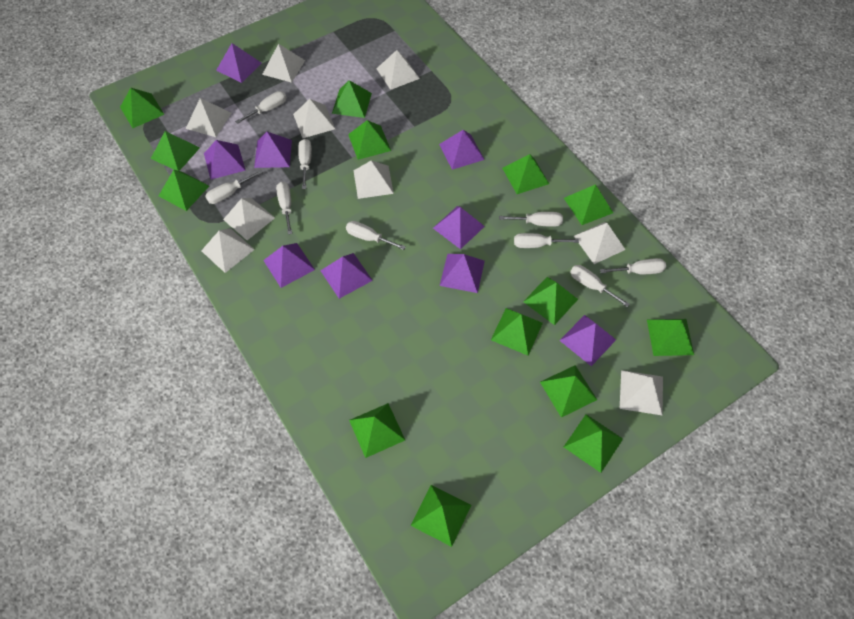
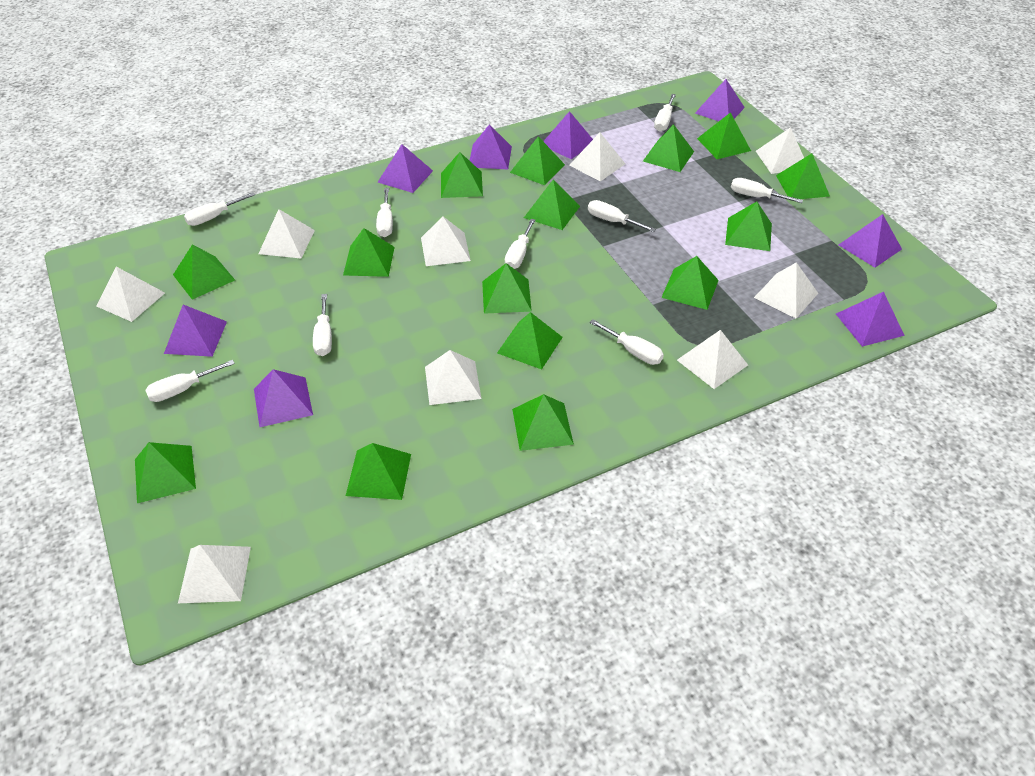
green pyramid: [120,88,165,128] [151,131,200,171] [159,170,209,211] [332,80,372,118] [348,120,391,160] [349,403,405,458] [411,485,471,547] [491,308,543,355] [502,154,549,194] [523,277,578,325] [540,365,597,417] [564,184,613,225] [564,414,623,473] [647,319,694,356] = 14 -> [135,442,196,503] [173,244,235,300] [343,228,395,277] [346,443,411,500] [441,152,483,198] [482,263,532,314] [497,312,563,370] [510,136,565,185] [512,394,574,451] [524,179,580,230] [643,124,694,172] [661,256,719,310] [697,112,751,159] [725,201,772,251] [776,153,830,199] = 15
purple pyramid: [204,140,246,180] [216,43,261,83] [254,132,292,168] [263,243,315,288] [320,253,373,299] [433,206,485,249] [439,130,485,170] [440,254,485,293] [559,315,616,366] = 9 -> [164,305,227,357] [254,369,313,427] [378,144,433,193] [469,124,512,169] [543,111,593,159] [695,79,745,121] [836,292,905,347] [839,214,902,268] = 8

